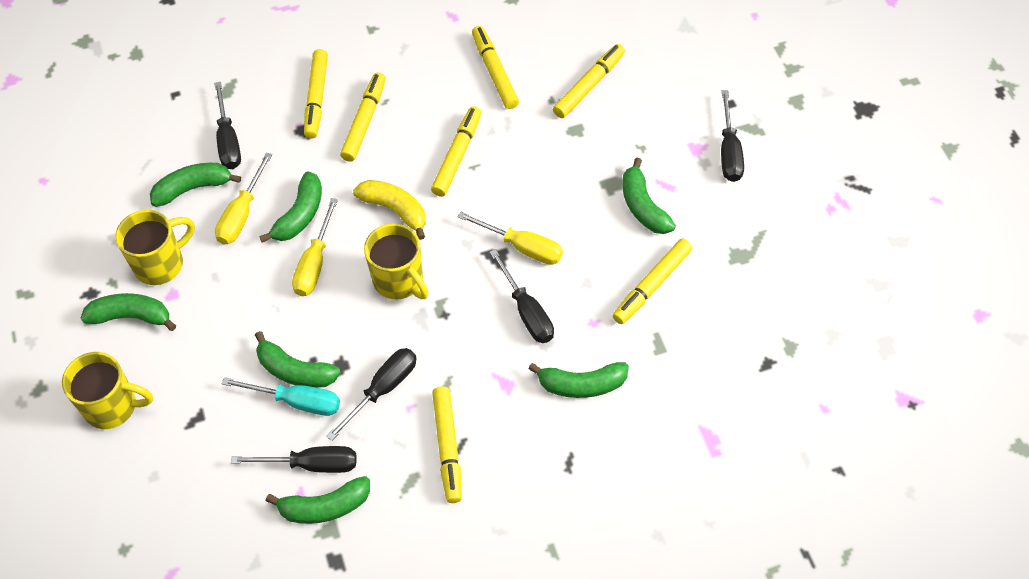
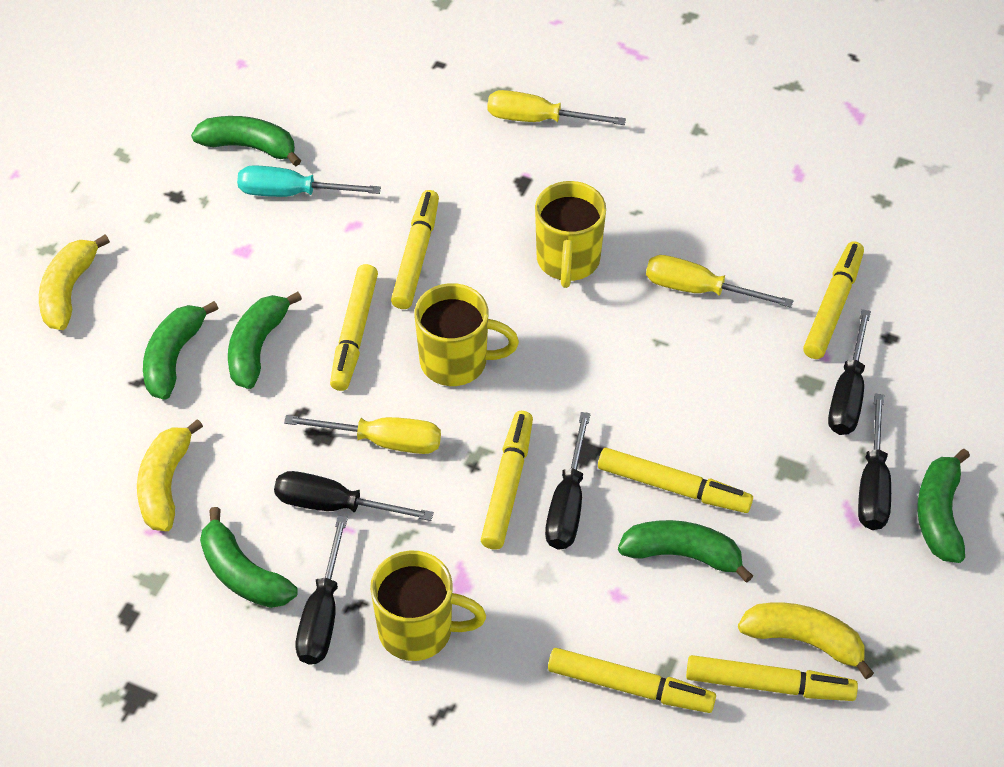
green banana: [81,293,176,331] [150,163,241,207] [255,331,341,388] [259,171,322,243] [266,476,370,524] [528,362,629,398] [622,158,676,234] = 7 -> [143,301,219,400] [191,116,301,166] [200,507,298,608] [228,292,302,389] [618,520,753,583] [917,449,970,563] = 6
yellow banana: [353,180,426,240] = 1 -> [39,235,110,330] [137,419,203,531] [738,603,874,679] = 3

